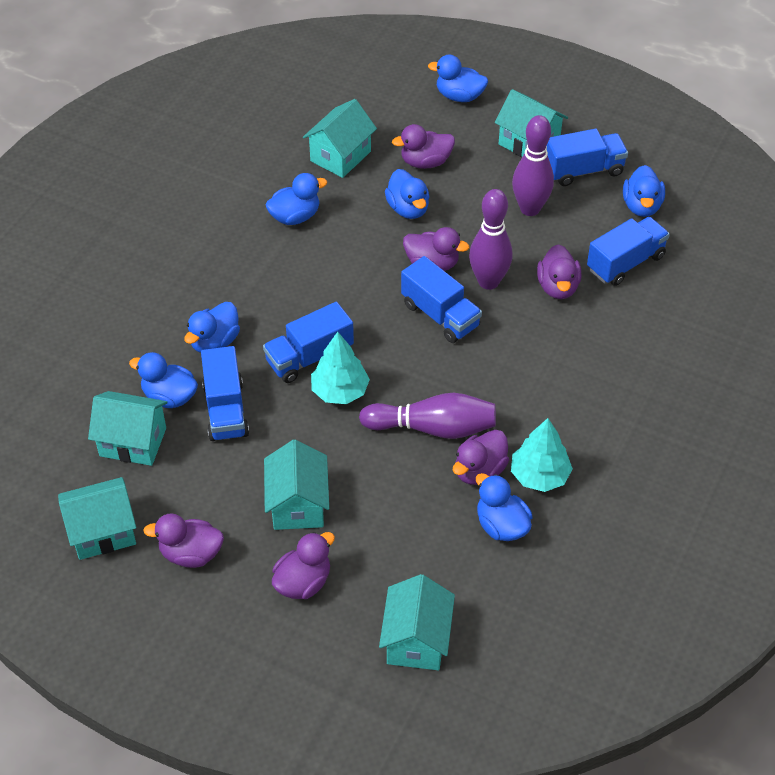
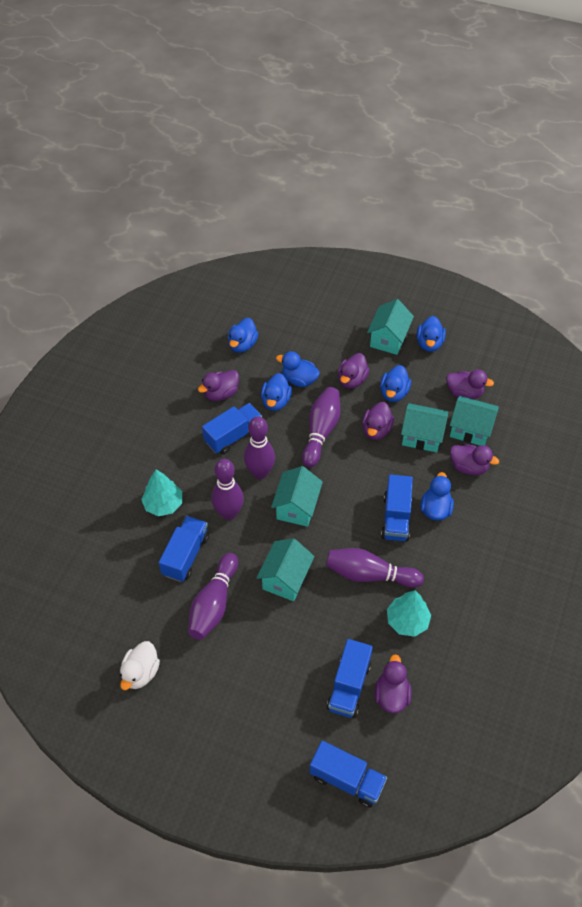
blue duck: [129,352,198,408] [184,302,240,353] [265,173,327,225] [385,169,429,219] [428,55,488,102] [476,473,533,541] [623,165,665,217] = 7 -> [228,318,258,353] [261,373,292,411] [276,351,320,387] [380,365,411,402] [417,316,446,352] [420,472,454,521] = 6
purple bowling pin: [359,393,496,439] [469,189,512,290] [512,115,554,216] = 3 -> [188,553,238,640] [212,459,244,520] [244,416,275,479] [302,387,340,467] [326,548,424,588] = 5
turquoise house: [58,477,136,560] [88,391,167,466] [264,440,329,530] [303,99,377,178] [379,574,455,670] [495,89,568,157] = 6 -> [257,538,315,601] [271,466,323,527] [367,299,414,355] [401,403,448,453] [450,396,499,446] = 5
white duck: none = 0 -> [120,641,160,690] = 1

